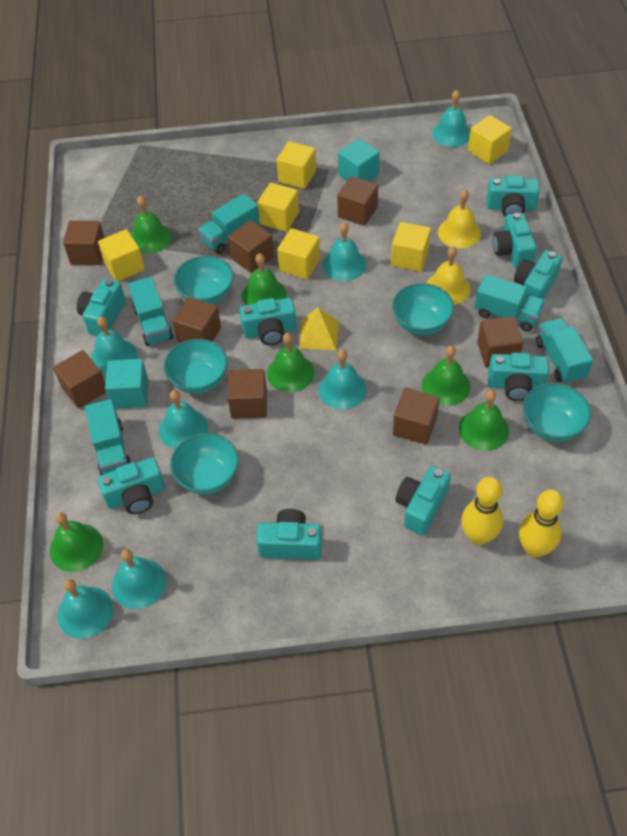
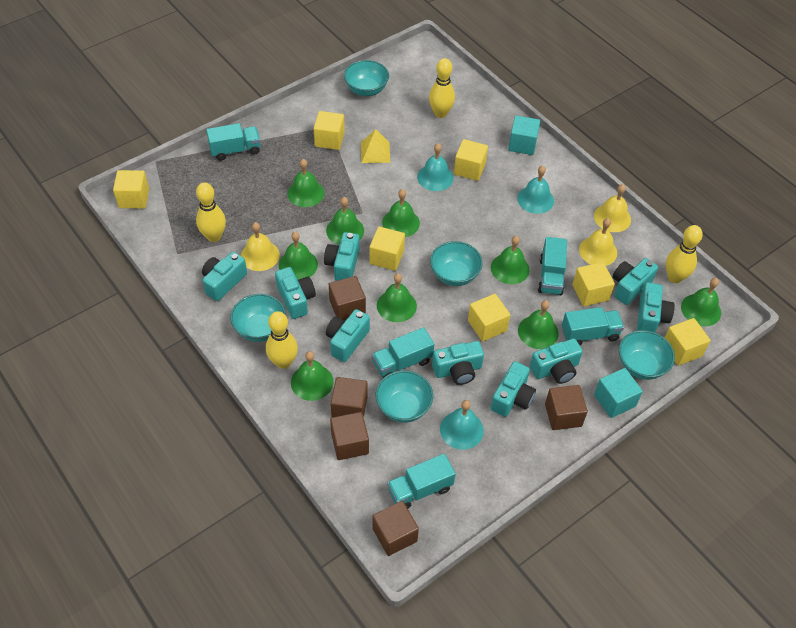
brown cube: [53,350,106,408] [63,221,105,265] [173,297,221,343] [227,369,267,419] [228,220,274,273] [337,176,378,226] [393,388,440,445] [477,316,523,368] = 8 -> [329,276,366,320] [330,412,369,460] [331,377,367,418] [372,501,419,556] [545,385,588,430] = 5
green bell: [50,512,103,572] [131,196,172,254] [242,253,287,305] [267,333,315,393] [422,346,470,406] [459,390,509,451] = 6 -> [279,232,318,280] [287,159,324,207] [291,351,333,401] [326,197,364,245] [377,273,417,322] [382,189,420,237] [491,236,530,284] [518,300,559,349] [681,278,721,326] = 9
turquoise bell: [58,579,113,639] [91,317,137,375] [112,549,166,609] [159,390,208,449] [318,350,367,410] [323,222,366,281] [432,90,470,147] = 7 -> [417,143,454,191] [440,400,484,450] [517,166,554,214] = 3
yellow bell: [427,246,470,305] [438,190,481,248] = 2 -> [241,222,280,271] [579,218,617,266] [594,184,631,232] = 3
yellow bowling pin: [461,477,503,545] [519,489,564,557] = 2 -> [196,182,226,242] [266,311,298,369] [429,58,455,118] [666,225,703,283] = 4
yellow cube: [98,229,145,281] [257,183,299,232] [277,141,316,189] [277,228,320,280] [391,222,431,272] [468,115,512,164] = 6 -> [113,170,149,208] [314,111,345,150] [370,226,405,271] [454,139,488,181] [468,294,510,342] [572,262,615,306] [665,318,711,366] = 7

